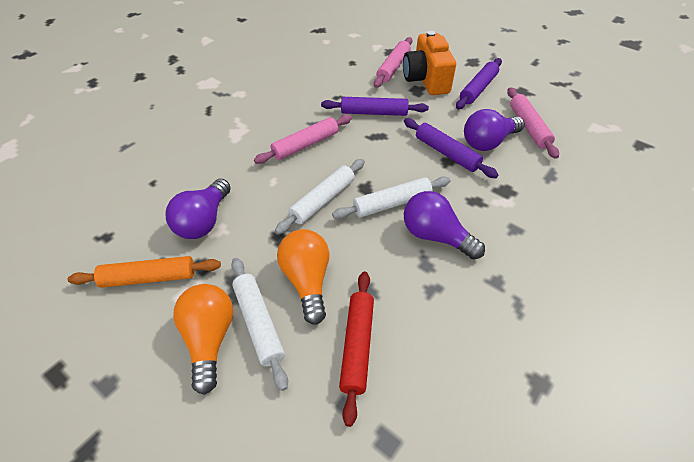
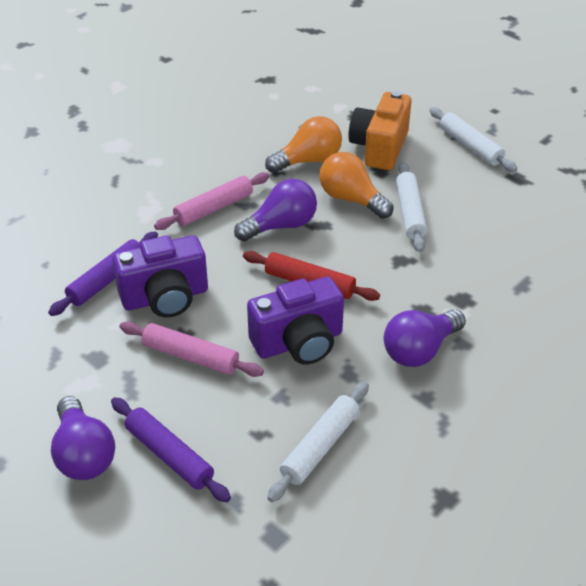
orange rolling pin: [67,256,221,288] = 1 -> none = 0
pink rolling pin: [254,115,352,164] [374,37,412,88] [507,87,559,159] = 3 -> [120,321,264,377] [154,172,269,230] = 2
purple camera: none = 0 -> [112,235,208,318] [247,277,344,365] = 2
purple rolling pin: [321,97,429,116] [404,118,499,178] [456,58,502,109] = 3 -> [48,232,158,316] [111,397,231,502] = 2

